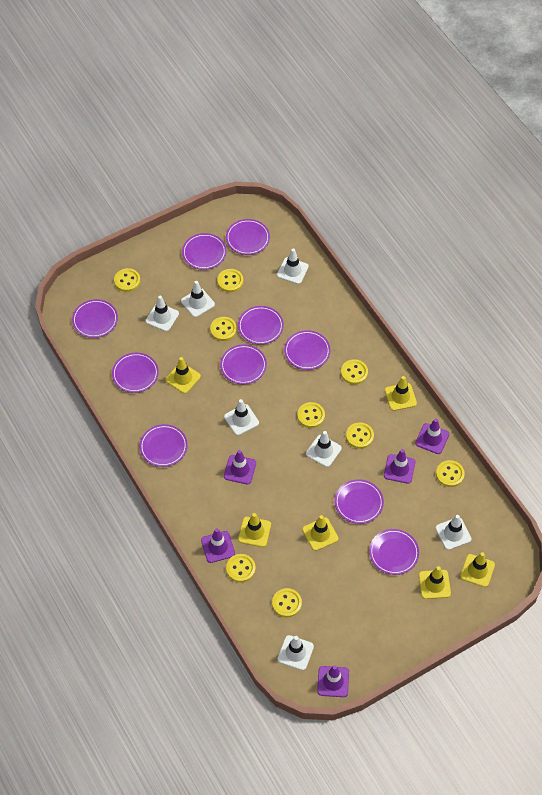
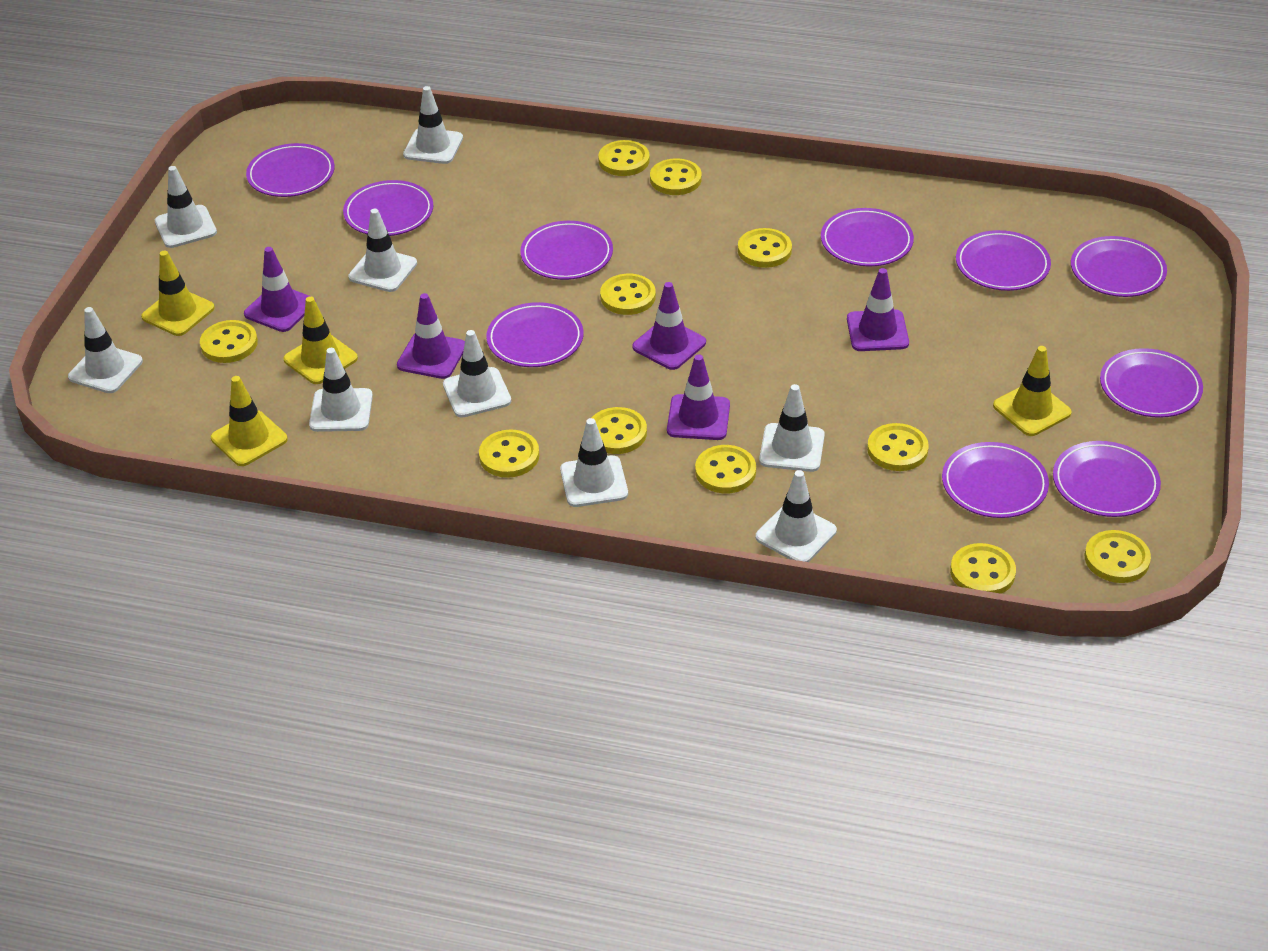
white traffic cone: [146,296,179,331] [181,281,215,317] [224,399,259,435] [277,248,309,284] [278,635,314,670] [306,431,342,467] [435,515,472,550] = 7 -> [68,307,143,393] [155,166,217,248] [309,348,373,432] [348,209,417,292] [403,86,463,164] [443,330,511,418] [560,418,628,507] [756,470,837,562] [759,384,825,472] = 9
yellow button: [114,268,140,292] [210,317,237,341] [217,269,243,292] [226,554,256,582] [272,588,302,617] [297,402,325,428] [341,359,368,385] [346,422,374,449] [436,460,465,487] = 9 -> [200,320,258,363] [479,429,539,478] [592,407,647,454] [598,140,650,176] [600,274,656,315] [650,158,702,195] [695,445,756,494] [738,228,792,268] [867,423,929,471] [950,543,1016,594] [1084,530,1151,583] = 11
yellow traffic cone: [165,357,201,394] [238,513,271,547] [302,515,338,551] [385,376,417,411] [419,566,451,599] [460,552,495,587] = 6 -> [141,250,215,336] [211,376,288,466] [283,296,358,384] [993,346,1072,436] = 4

